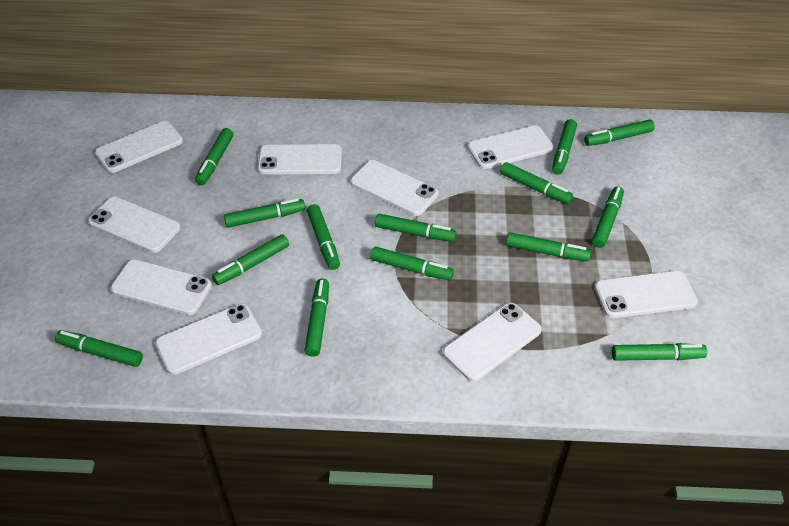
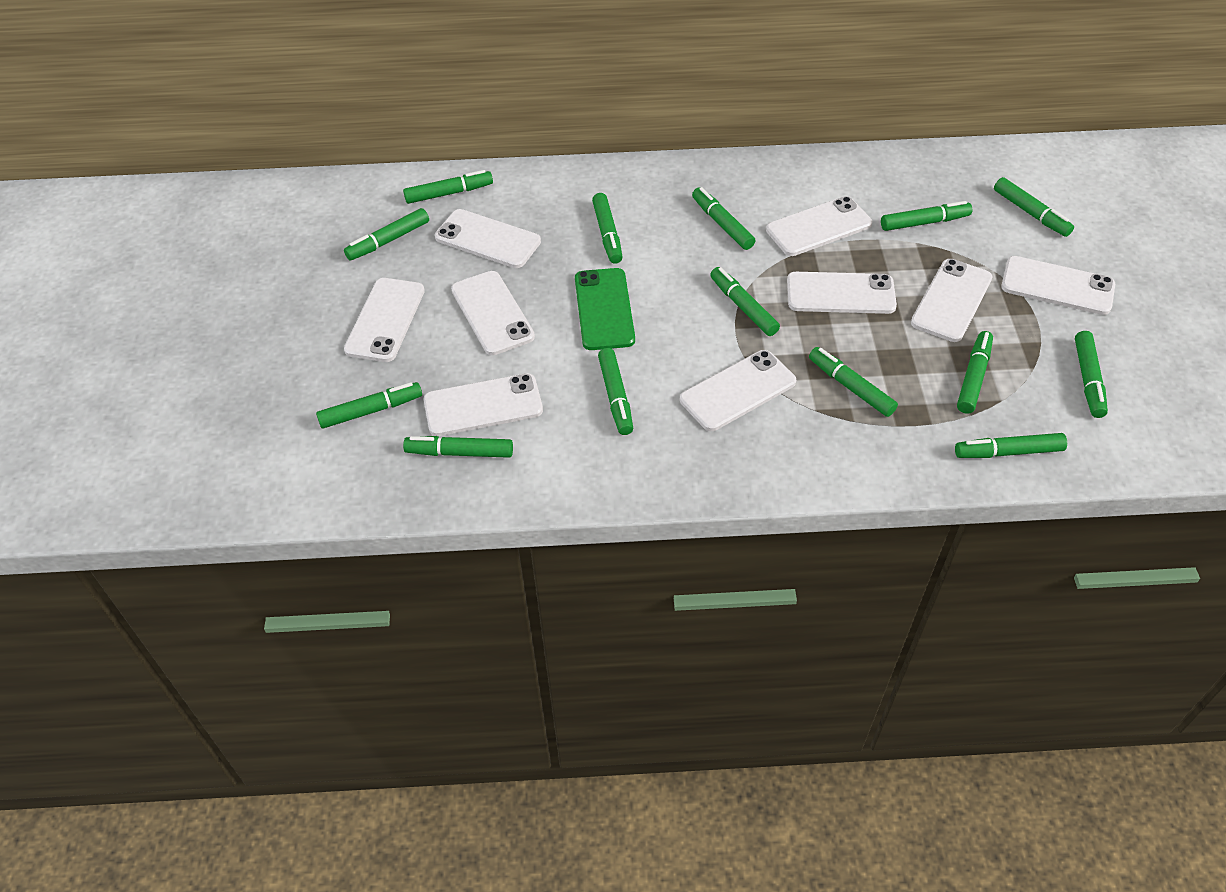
green phone: none = 0 -> [575,268,635,350] = 1

